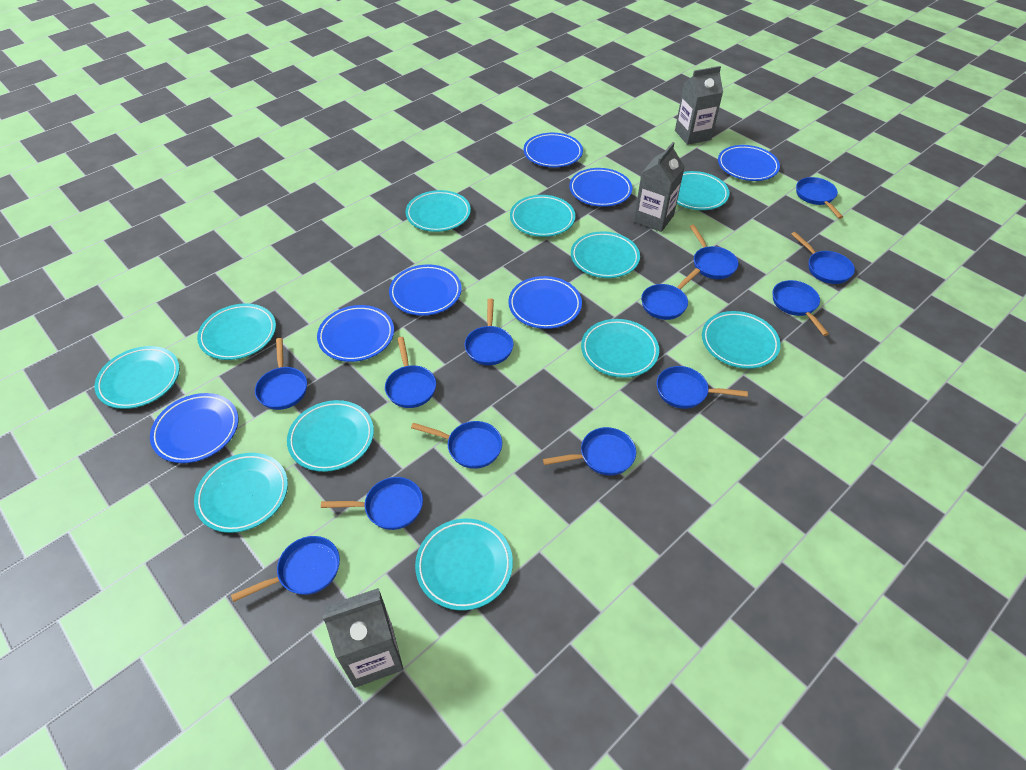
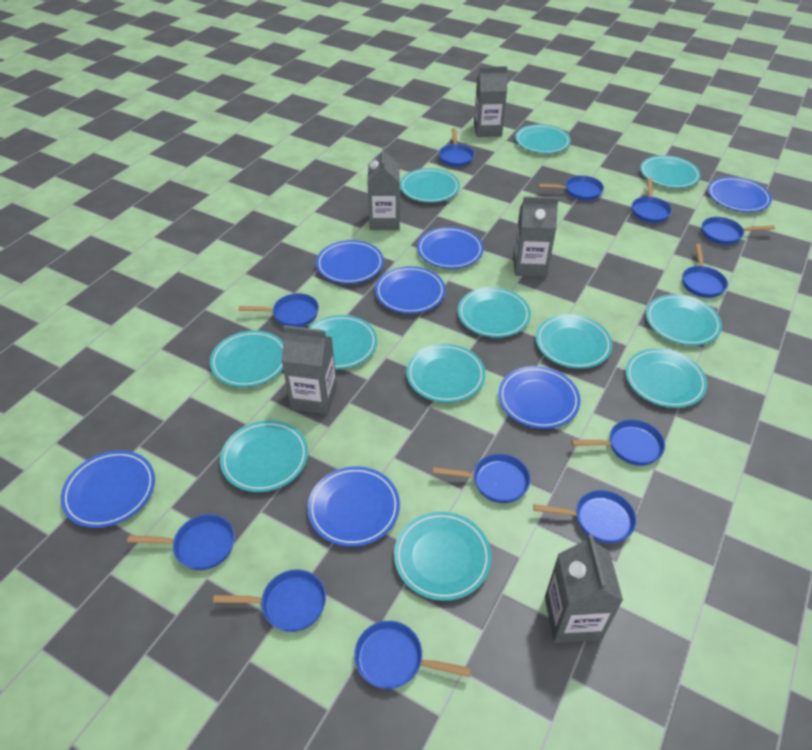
blue pan: [231,536,340,602] [255,338,307,410] [321,477,423,530] [385,337,436,408] [411,421,502,469] [465,299,514,365] [543,427,636,476] [641,268,700,320] [657,366,748,409] [690,225,738,279] [773,280,829,336] [791,232,855,284] [796,177,843,219] = 13 -> [127,514,235,570] [213,569,326,632] [238,293,319,327] [354,621,471,689] [433,454,530,503] [439,128,475,167] [533,490,636,544] [538,175,604,200] [571,420,665,466] [632,178,672,223] [682,244,728,298] [702,217,775,245] = 12
grey carton: [323,588,403,688] [634,142,685,232] [675,66,723,145] = 3 -> [281,325,337,414] [367,146,400,230] [474,66,507,137] [513,196,559,277] [545,534,623,643] = 5
turquoise plate: [95,346,180,409] [194,453,288,533] [197,303,276,360] [287,400,374,472] [405,190,471,232] [415,519,513,611] [510,195,575,237] [571,231,640,278] [581,319,659,378] [677,171,729,210] [702,311,780,369] = 11 -> [210,330,283,387] [220,420,308,492] [309,315,377,369] [394,512,491,601] [400,168,460,203] [406,344,485,403] [458,287,531,338] [515,124,571,154] [536,314,612,369] [625,348,707,408] [640,155,701,188] [646,294,722,346] = 12

